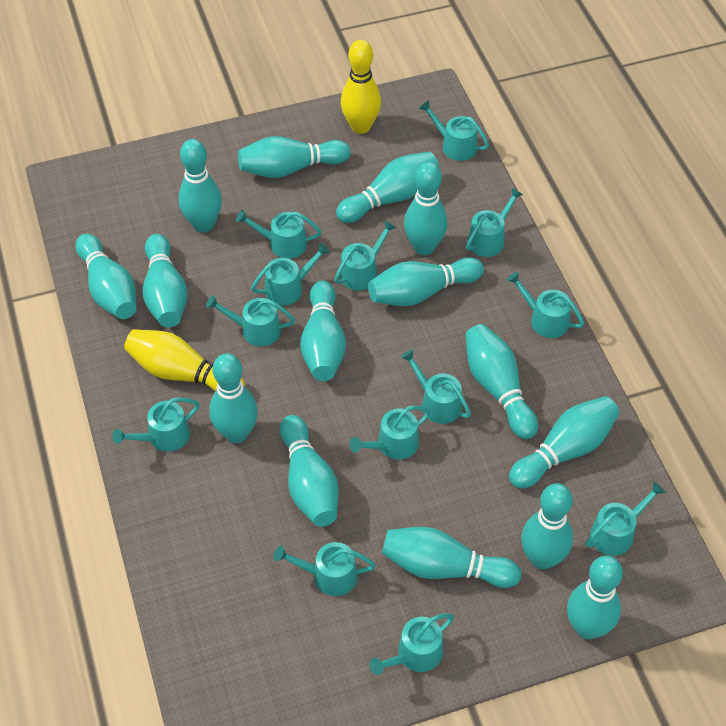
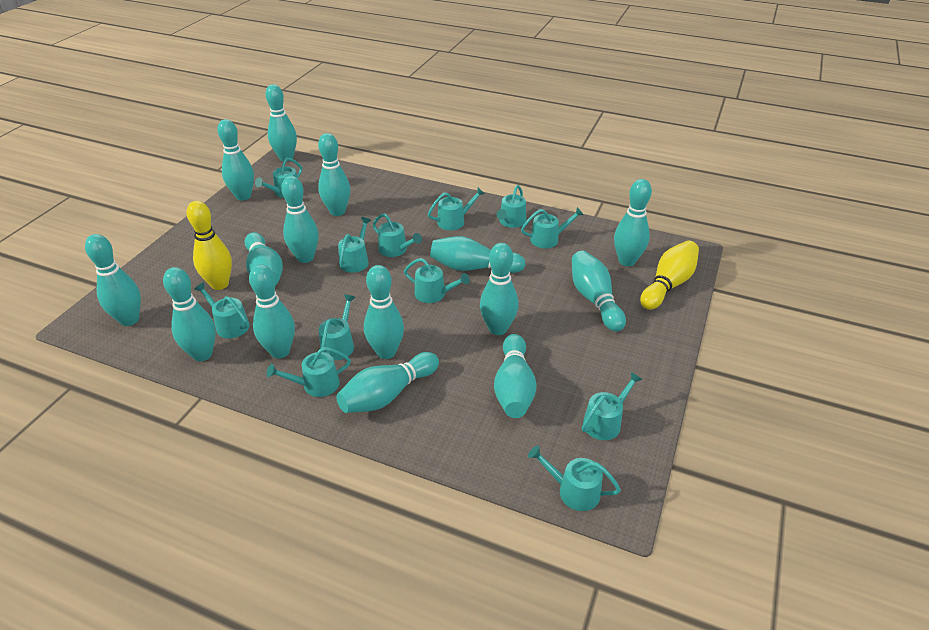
turquoise watering can: [112,397,200,452] [206,295,295,347] [236,210,322,259] [251,243,330,306] [274,542,376,596] [334,220,396,290] [349,405,430,460] [369,613,454,675] [401,349,471,424] [419,100,489,161] [466,188,523,257] [507,271,584,338] [585,482,665,556] = 13 -> [194,282,250,339] [255,158,302,198] [267,347,351,397] [319,294,356,360] [338,217,371,273] [373,214,422,257] [404,258,470,303] [428,187,485,230] [497,185,526,228] [521,207,584,248] [528,445,621,511] [582,372,643,440] = 12

